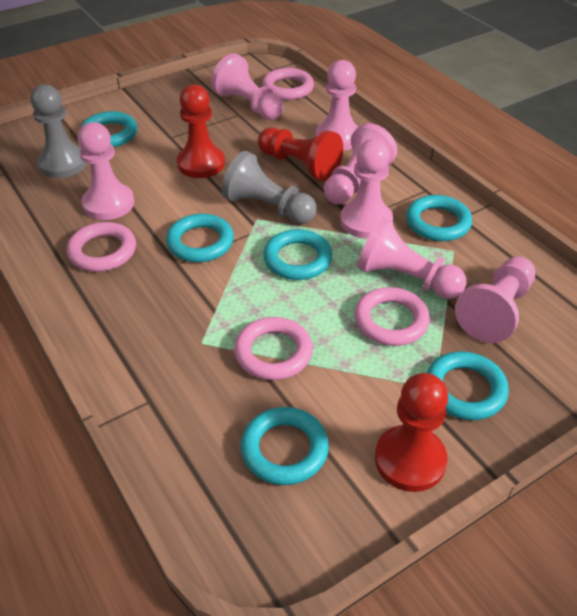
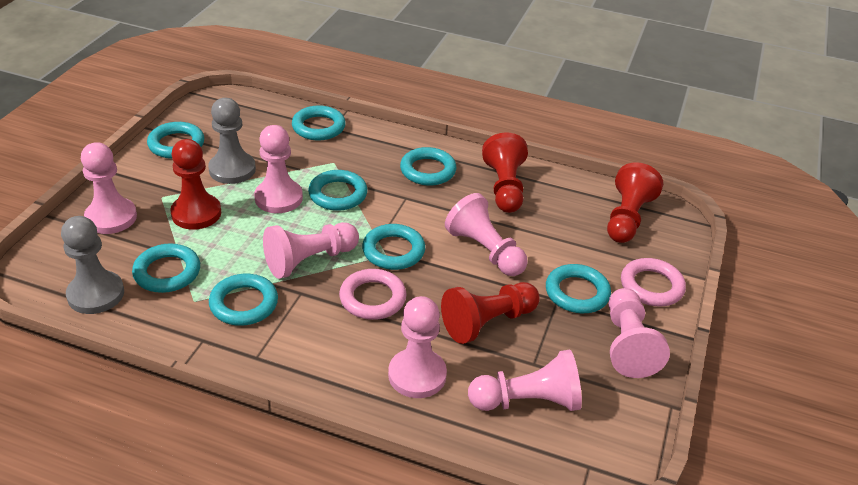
pink ring: [67,222,136,272] [234,317,313,380] [262,68,314,100] [354,287,430,346] = 4 -> [339,269,407,320] [621,258,686,306] = 2
red pawn: [177,84,225,178] [258,127,343,182] [375,373,448,492] = 3 -> [170,139,221,230] [441,282,540,344] [482,133,528,213] [607,162,663,243] = 4
turquoise ring: [80,111,137,147] [166,214,234,262] [241,407,329,485] [263,229,332,280] [406,195,472,241] [427,351,509,420] = 6 -> [132,243,200,293] [147,122,204,159] [209,274,278,326] [292,105,346,140] [308,170,368,211] [362,224,425,270] [400,147,457,186] [546,264,611,313] = 8

